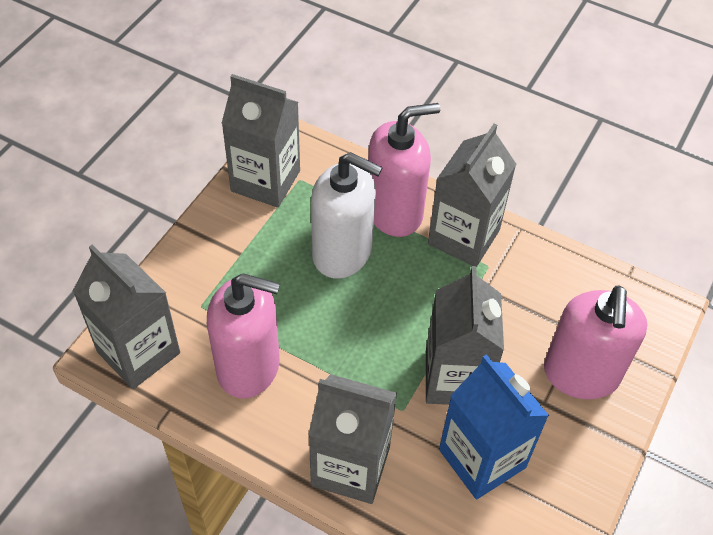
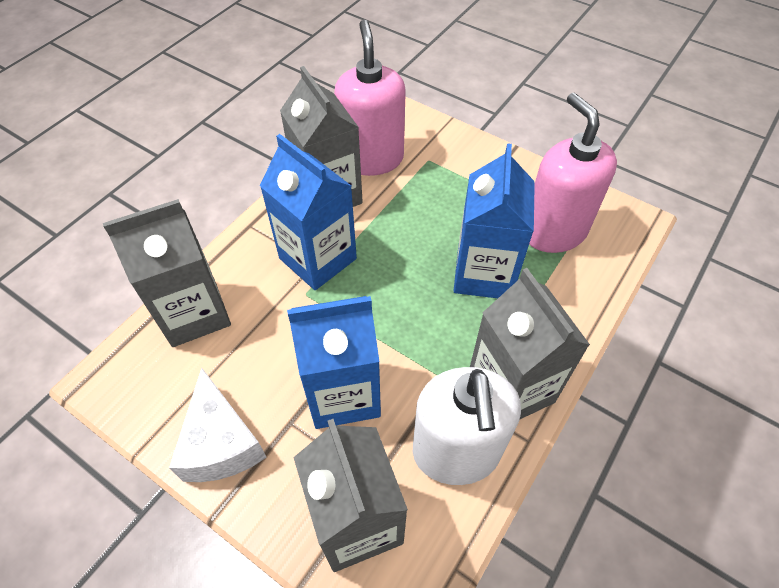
blue carton: [439,354,549,499] = 1 -> [260,134,357,290] [287,296,381,429] [454,143,535,298] = 3
grey carton: [73,244,180,389] [221,74,300,207] [308,374,397,504] [426,266,504,405] [428,124,516,267] = 5 -> [103,199,231,347] [280,66,363,207] [293,419,408,572] [470,268,590,419] = 4
pink soap dispenser: [207,273,280,399] [368,103,440,237] [544,285,647,399] = 3 -> [334,20,406,176] [529,93,617,253] = 2
white cheese: none = 0 -> [169,368,266,482] = 1

